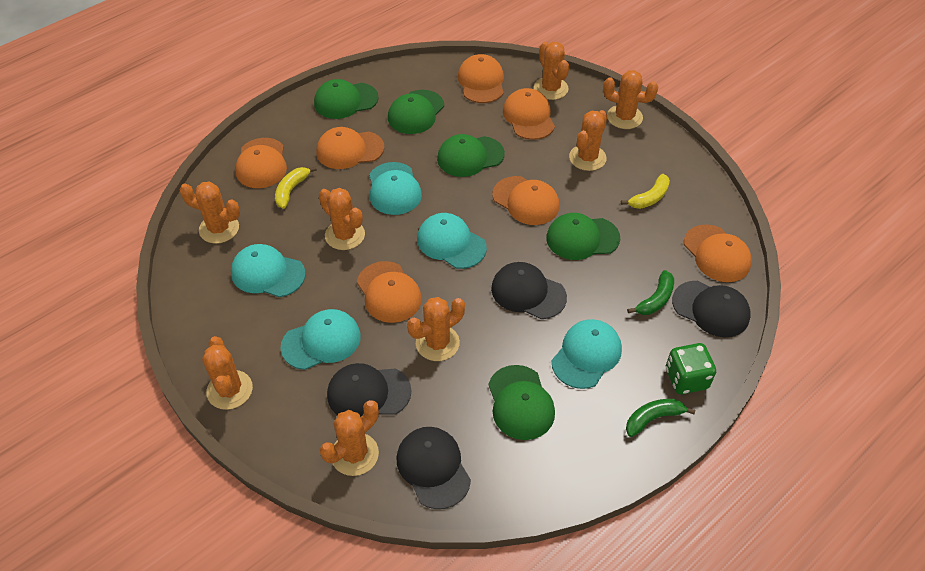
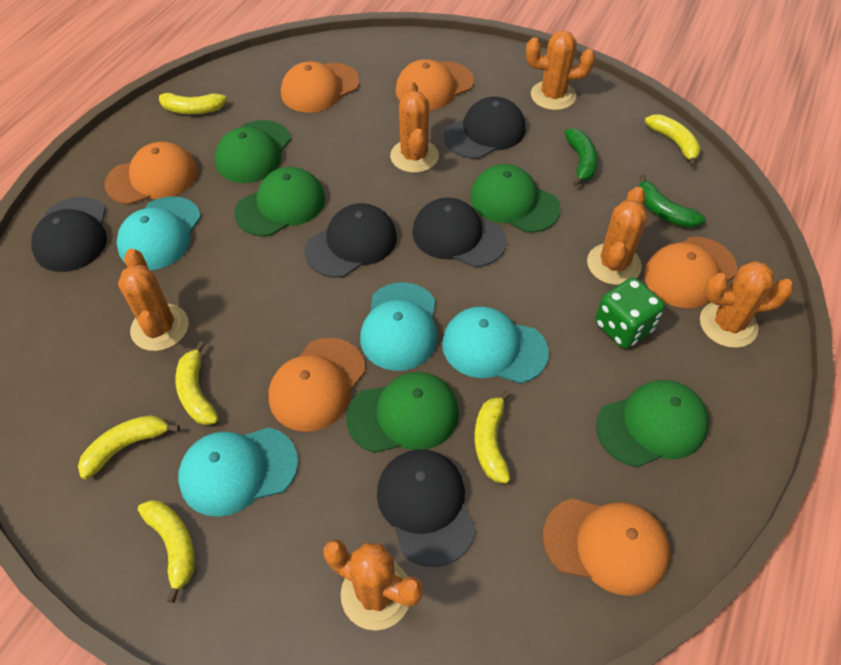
black cap: [327,363,411,417] [397,427,471,509] [491,262,567,319] [672,281,751,338] = 4 -> [31,197,107,272] [305,203,397,278] [377,449,476,567] [412,197,506,267] [444,97,526,159] = 5
orange cactus: [179,182,240,244] [202,336,253,410] [319,188,365,250] [320,400,379,476] [407,297,465,361] [534,42,569,100] [569,110,607,171] [603,70,658,129] = 8 -> [118,249,189,351] [323,539,423,630] [390,80,439,173] [526,30,595,110] [587,187,647,285] [700,261,794,348] = 6
orange cap: [235,138,287,188] [316,127,384,169] [357,261,422,323] [458,54,504,103] [493,176,559,225] [503,88,555,140] [684,224,752,282] = 7 -> [104,142,198,205] [269,338,365,432] [281,62,360,113] [395,59,474,110] [543,498,670,596] [644,237,738,308] = 6
turquoise cap: [231,244,306,297] [281,309,361,370] [369,162,422,215] [417,213,487,269] [552,319,622,389] = 5 -> [116,196,201,270] [178,428,298,517] [360,282,438,371] [442,306,549,384] = 4
yellow banana: [275,166,317,209] [621,174,670,209] = 2 -> [78,415,180,479] [138,500,195,603] [154,90,227,114] [176,341,219,425] [474,390,511,484] [645,114,701,167] = 6

